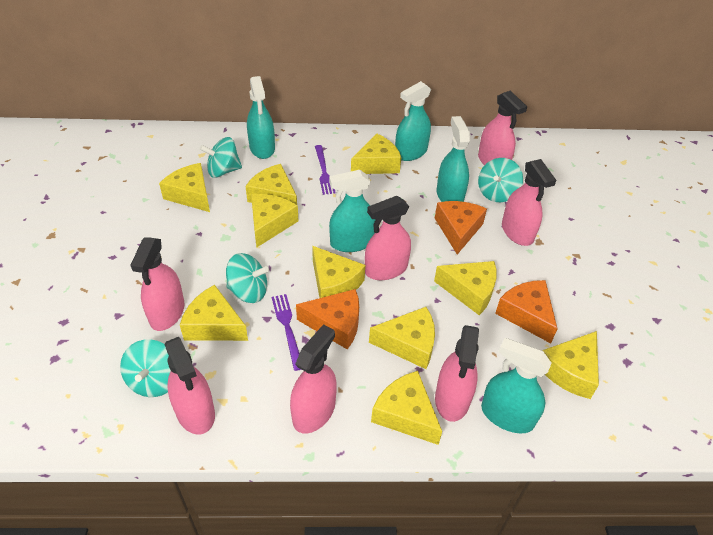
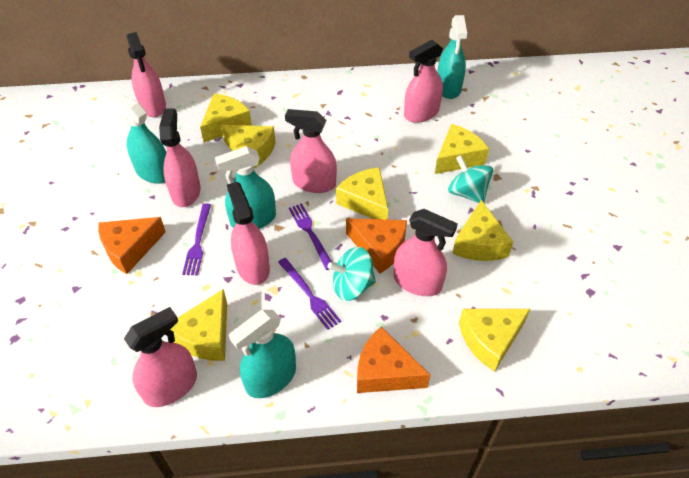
purple fork: [272,294,301,371] [315,145,336,195] = 2 -> [182,204,211,275] [278,258,341,330] [289,203,332,270] = 3
turquoise spinning top: [120,339,171,397] [200,137,242,178] [226,253,269,303] [478,158,523,202] = 4 -> [327,247,376,301] [448,155,493,203] = 2
turquoise spray bottle: [247,76,275,159] [329,170,376,252] [395,81,431,161] [437,116,470,202] [481,338,552,433] = 5 -> [111,94,166,184] [215,146,276,229] [229,310,296,398] [437,15,467,99] = 4
yellow cheese: [159,163,210,212] [180,285,248,341] [246,164,297,205] [251,194,298,248] [312,246,365,298] [351,133,401,174] [369,307,435,369] [371,371,442,445] [434,261,497,315] [542,331,599,399] = 10 -> [170,289,227,361] [200,93,252,143] [221,125,276,168] [336,167,388,220] [435,124,489,174] [452,200,513,261] [459,309,530,372] = 7

